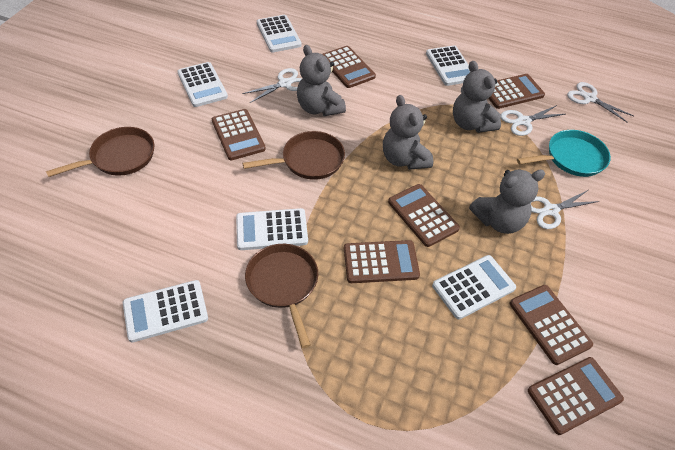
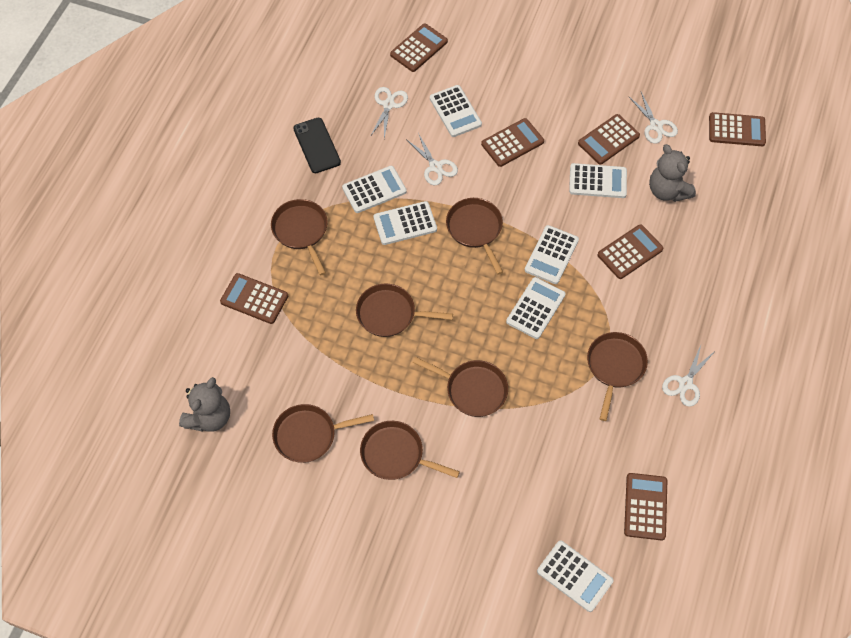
black phone: none = 0 -> [293,118,341,173] = 1
brown pan: [46,127,154,177] [243,131,345,180] [245,244,318,348] = 3 -> [271,199,328,275] [272,404,374,463] [356,284,453,337] [360,421,460,480] [413,357,508,417] [446,198,503,275] [587,332,648,421] = 7
grey teddy bear: [297,45,346,116] [383,95,433,170] [453,61,501,133] [469,169,545,234] = 4 -> [179,377,230,432] [649,144,696,202] = 2
turquoise pan: [517,130,611,177] = 1 -> none = 0
white calculator: [123,280,208,342] [177,62,228,107] [236,208,308,250] [257,15,302,52] [426,45,470,86] [432,255,516,320] = 6 -> [342,166,407,213] [373,201,437,245] [430,85,482,137] [506,277,565,339] [525,225,579,284] [537,540,613,612] [569,163,627,198] = 7

